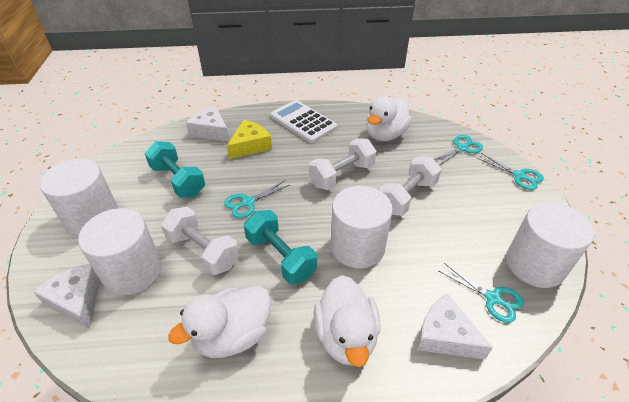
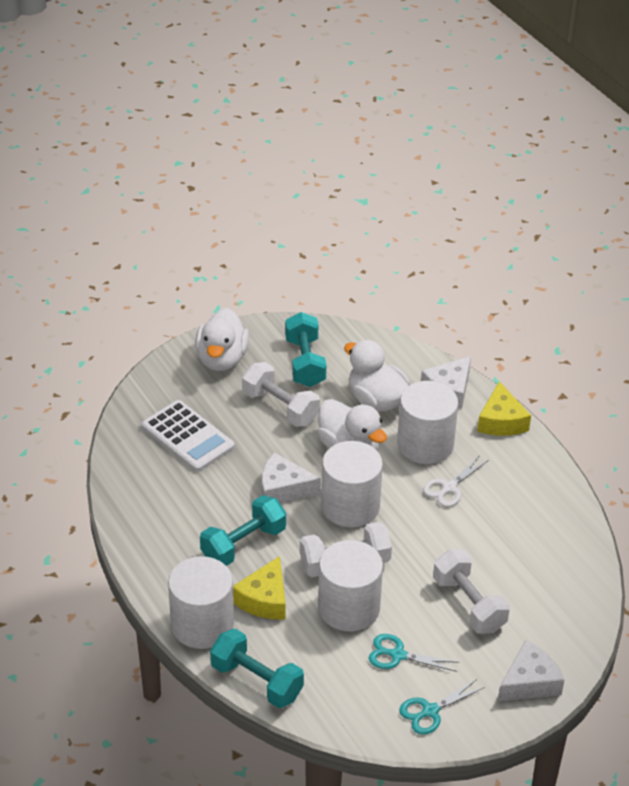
turquoise dumbbell: [145,141,205,198] [244,210,317,284] = 2 -> [200,495,286,566] [210,628,304,708] [285,312,326,387] = 3
turquoise scissors: [224,180,290,218] [434,135,483,165] [439,263,524,323] [477,153,544,190] = 4 -> [369,634,460,672] [399,679,485,735] = 2
white scissors: none = 0 -> [423,455,489,507] = 1
yellow cheese: [227,120,272,159] = 1 -> [233,556,286,619] [477,381,531,436] = 2

